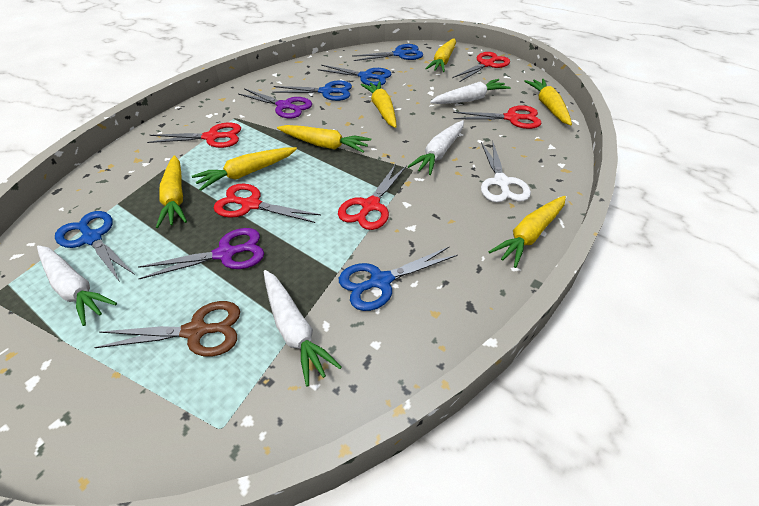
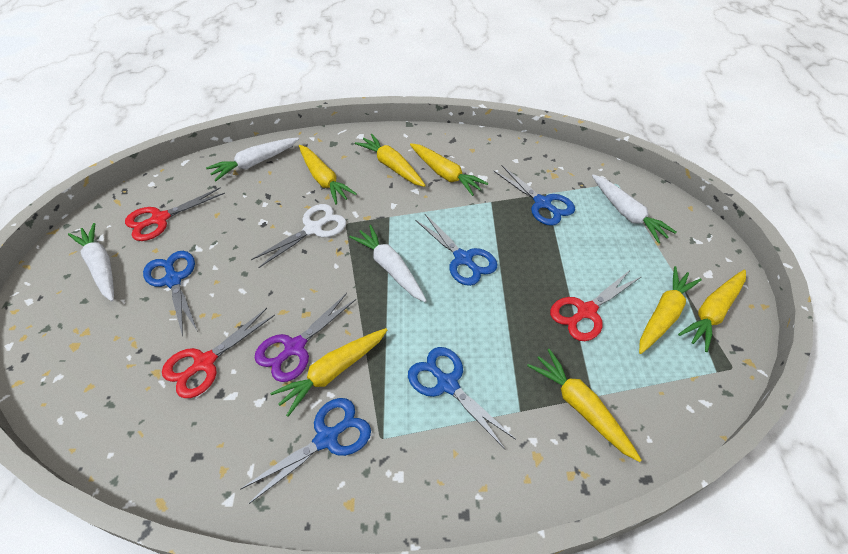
brown scissors: [94,301,240,357] = 1 -> none = 0
purple scissors: [138,228,264,279] [238,88,312,118] = 2 -> [255,293,356,382] = 1
red scissors: [147,122,241,148] [214,184,321,223] [338,164,407,230] [452,52,510,82] [453,105,541,129] = 5 -> [125,187,225,241] [162,308,275,398] [550,269,642,341] = 3

